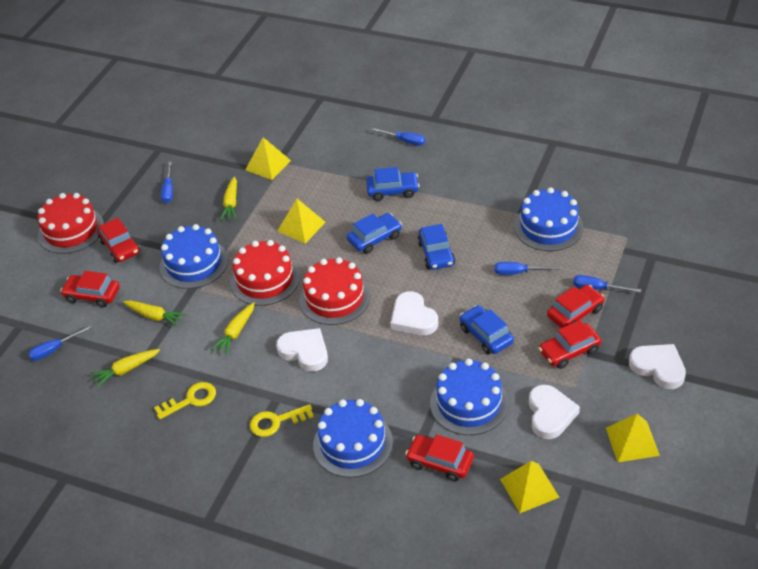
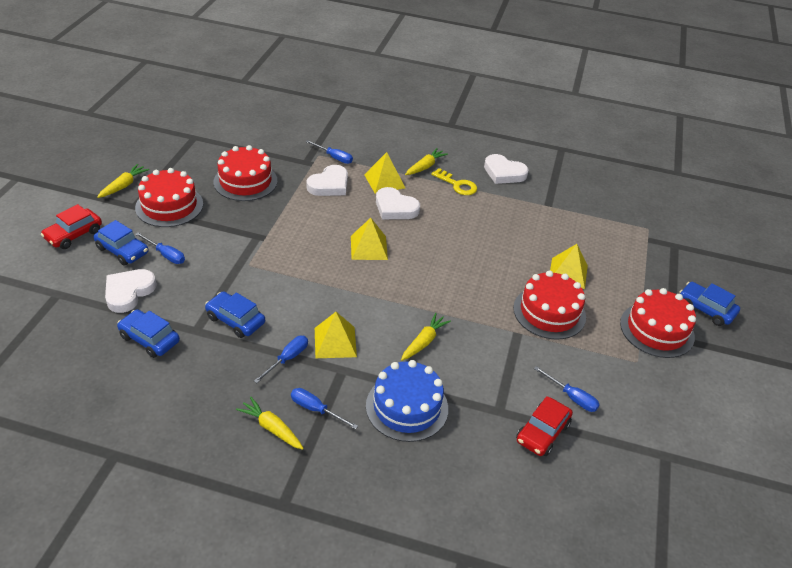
blue cake: [160,224,228,289] [313,399,393,478] [430,359,509,435] [514,187,584,251] = 4 -> [366,360,448,442] = 1
red cake: [37,193,104,254] [230,240,300,306] [299,257,371,325] = 3 -> [135,168,203,227] [214,145,277,201] [513,270,586,340] [620,288,696,358] = 4
red car: [60,271,120,308] [97,218,140,263] [405,434,474,482] [539,320,601,369] [547,284,605,328] = 5 -> [41,204,102,249] [516,396,573,456] = 2
yellow key: [154,382,216,419] [250,404,314,437] = 2 -> [431,168,477,195] = 1

